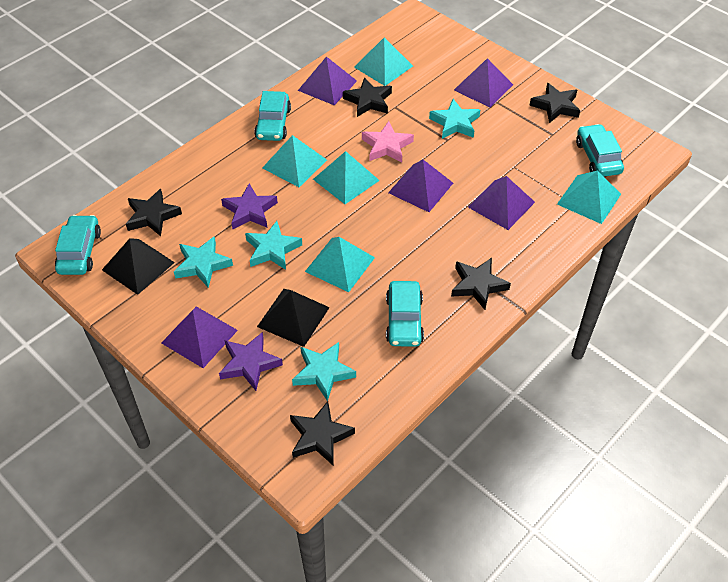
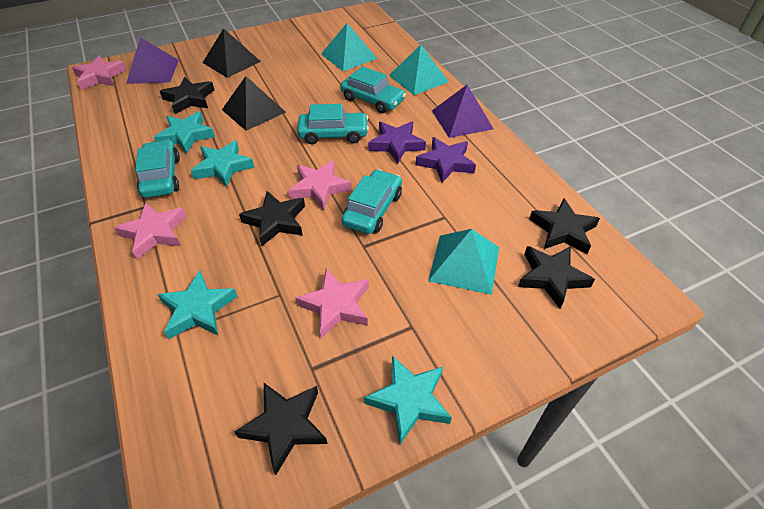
pink star: [362,121,414,163] = 1 -> [72,56,126,90] [114,203,187,259] [288,160,351,210] [295,268,369,338] = 4
purple pyramid: [161,306,238,368] [298,56,357,105] [388,159,453,212] [454,58,513,107] [468,176,535,230] = 5 -> [126,38,179,84] [432,85,493,138] = 2
turquoise pyramid: [262,135,327,187] [305,237,375,292] [313,151,380,204] [354,38,413,86] [557,170,621,224] = 5 -> [321,23,377,71] [389,45,449,95] [428,229,499,295] = 3

